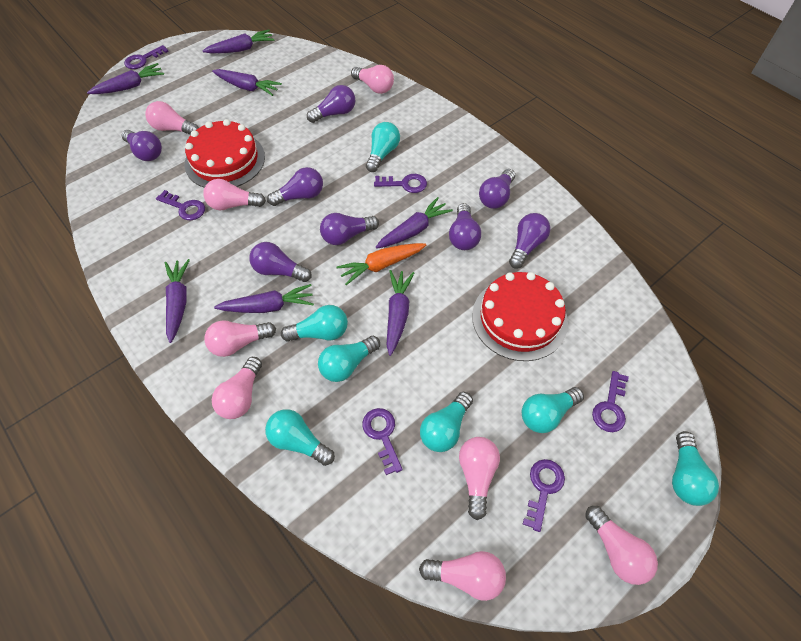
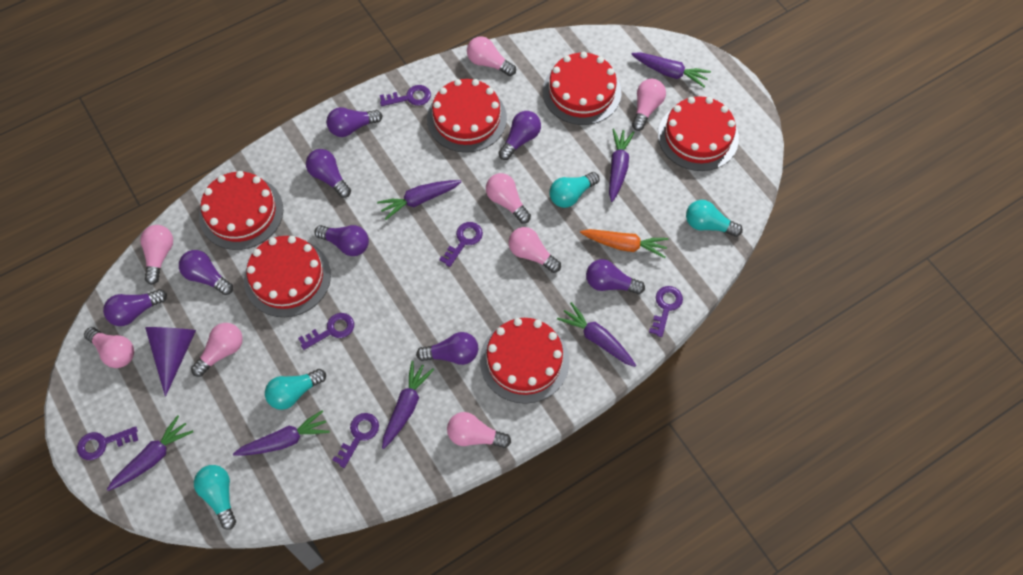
purple cone: none = 0 -> [145,327,196,397] = 1
red cake: [185,119,265,188] [472,272,568,361] = 2 -> [199,171,284,250] [244,236,331,317] [427,79,507,153] [480,318,570,404] [543,52,621,125] [658,96,739,171] = 6
turquoise light bulb: [265,409,335,466] [281,305,348,342] [318,336,380,382] [366,122,400,172] [420,392,473,452] [522,387,584,433] [672,431,719,506] = 7 -> [194,465,236,530] [265,369,326,410] [550,172,599,208] [686,200,743,237] = 4

